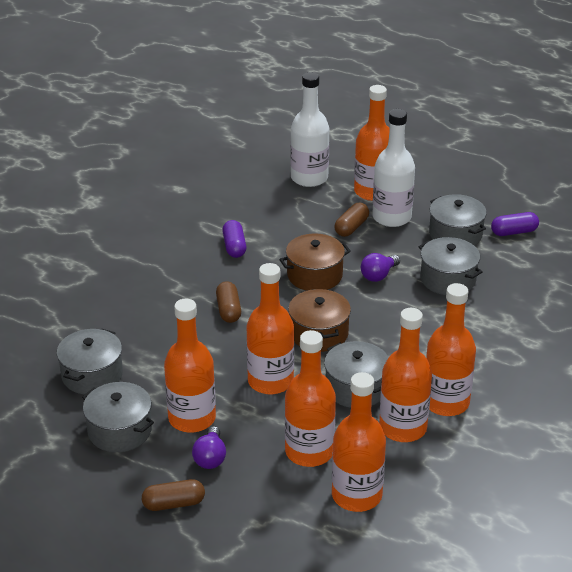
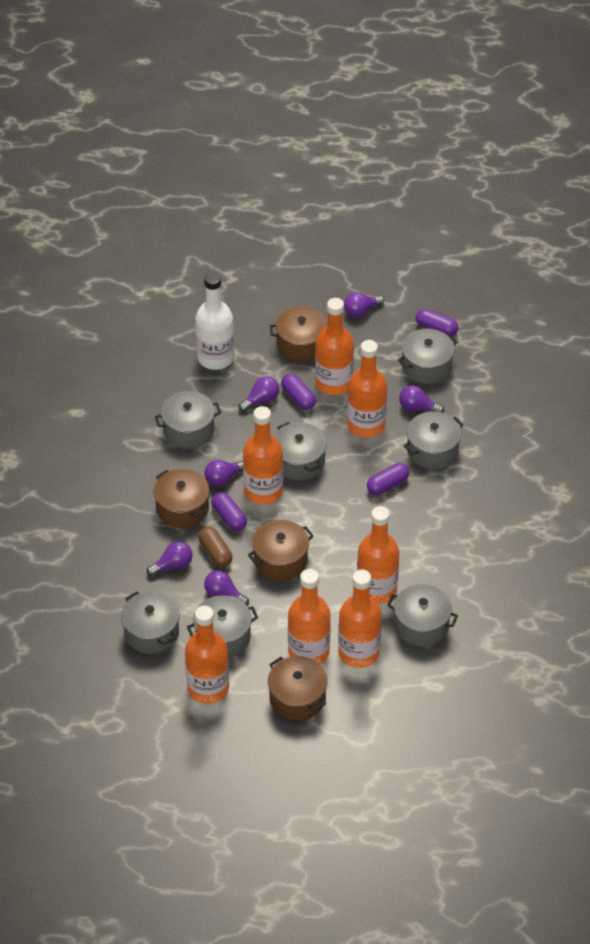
brown capsule: [142,479,205,511] [216,281,241,323] [335,203,369,237] = 3 -> [198,527,232,567] = 1
brown pot: [279,233,351,291] [288,289,351,352] = 2 -> [154,469,209,528] [248,520,314,580] [268,656,327,721] [270,306,328,361] = 4
grey pot: [57,329,123,394] [82,382,154,452] [324,341,389,408] [419,237,483,295] [429,194,487,246] = 5 -> [121,591,180,654] [155,391,221,448] [187,595,258,658] [274,422,327,481] [387,584,458,647] [398,329,458,384] [404,411,464,469] = 7
purple capsule: [222,220,247,258] [491,212,539,236] = 2 -> [211,492,247,531] [281,374,316,410] [367,463,409,495] [416,309,459,336] = 4
purple light bulb: [192,426,226,469] [361,253,400,282] = 2 -> [147,541,193,576] [204,460,243,487] [204,570,249,606] [239,376,279,412] [344,292,384,318] [399,385,444,413] = 6
white bottle: [290,72,329,187] [372,109,415,227] = 2 -> [195,272,234,370] = 1

